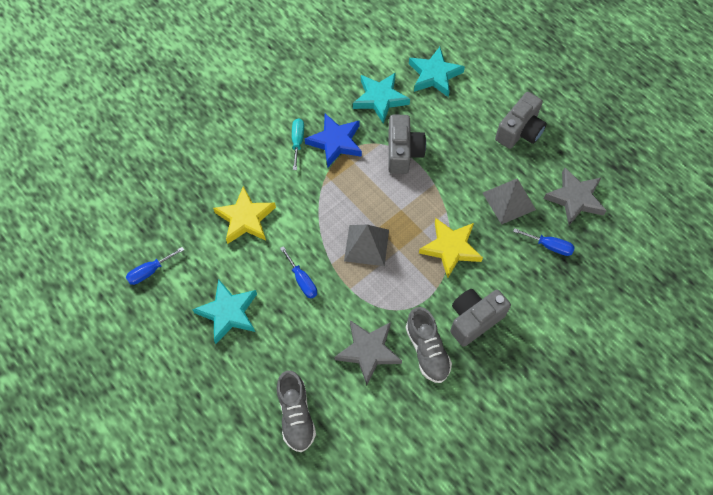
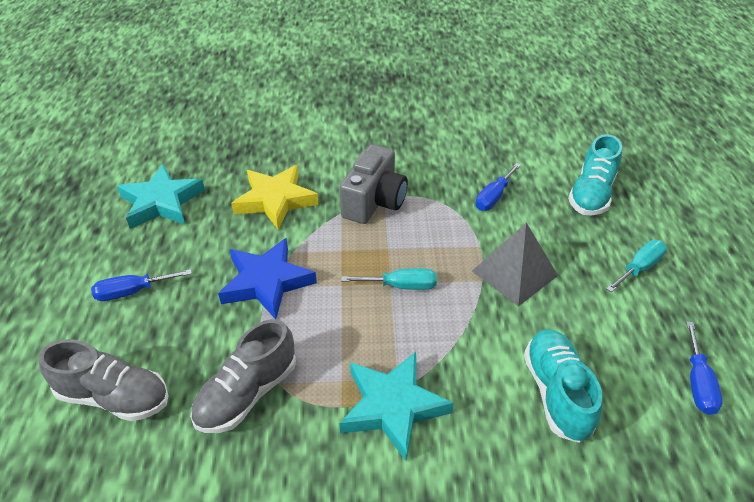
grey camera: [388,115,426,174] [450,289,511,347] [495,92,547,149] = 3 -> [339,144,408,224] = 1
grey pyramid: [344,225,389,266] [483,179,536,225] = 2 -> [472,222,558,306] = 1
grey star: [335,320,402,385] [544,168,607,225] = 2 -> none = 0
turquoise screwdriver: [292,118,304,170] = 1 -> [341,268,437,290] [606,240,667,292] = 2
turquoise shoe: none = 0 -> [524,329,602,443] [568,134,622,216] = 2
turquoise star: [192,279,257,344] [353,72,410,124] [409,47,465,97] = 3 -> [117,165,205,229] [339,352,454,461] = 2
yellow star: [213,186,276,244] [419,218,483,278] = 2 -> [231,165,319,230] = 1

